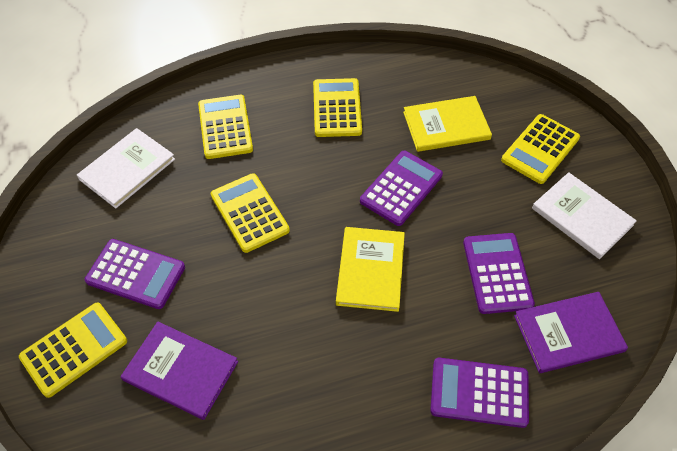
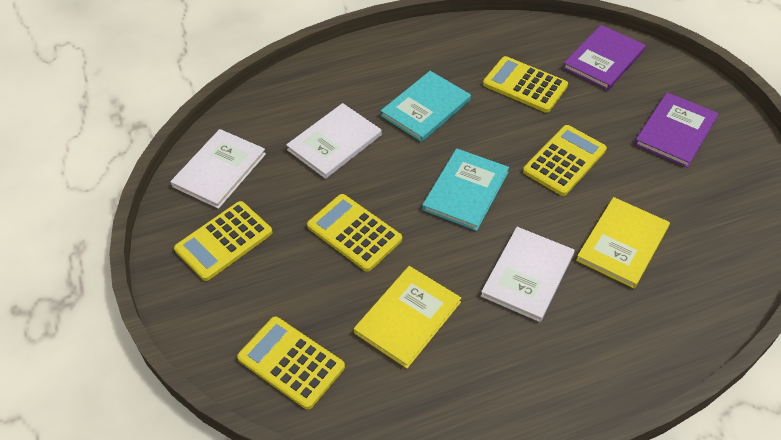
purple calculator: [85,239,185,309] [360,151,443,226] [430,357,529,428] [463,233,535,314] = 4 -> none = 0
turquoise book: none = 0 -> [381,71,471,142] [422,148,509,231] = 2
white book: [77,128,175,209] [532,172,637,259] = 2 -> [170,129,266,209] [286,103,382,179] [481,227,575,322] = 3

